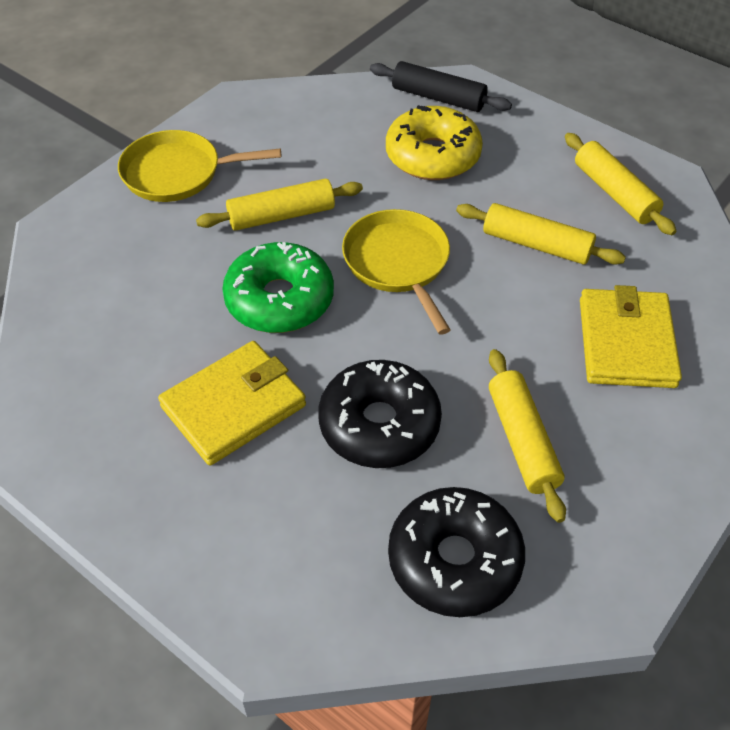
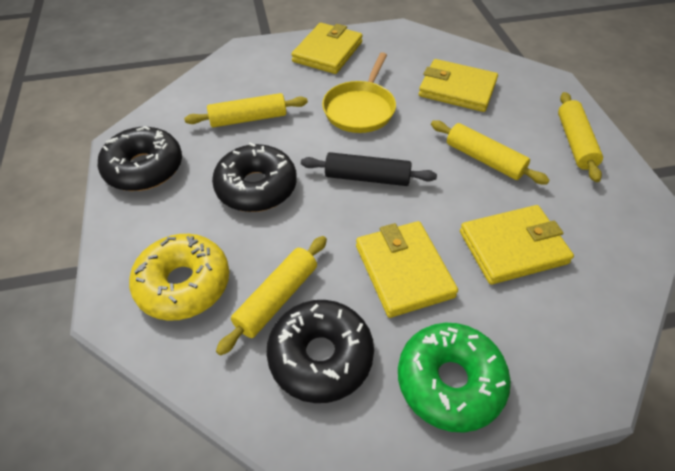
black donut: [318,360,442,468] [388,487,525,617] = 2 -> [98,126,182,191] [212,142,297,212] [266,300,374,403] = 3
yellow pan: [118,130,281,202] [342,209,451,335] = 2 -> [322,52,396,133] = 1
yellow wallet: [158,341,306,466] [580,285,682,388] = 2 -> [291,23,363,74] [356,221,458,318] [419,59,498,112] [460,205,574,285] = 4

